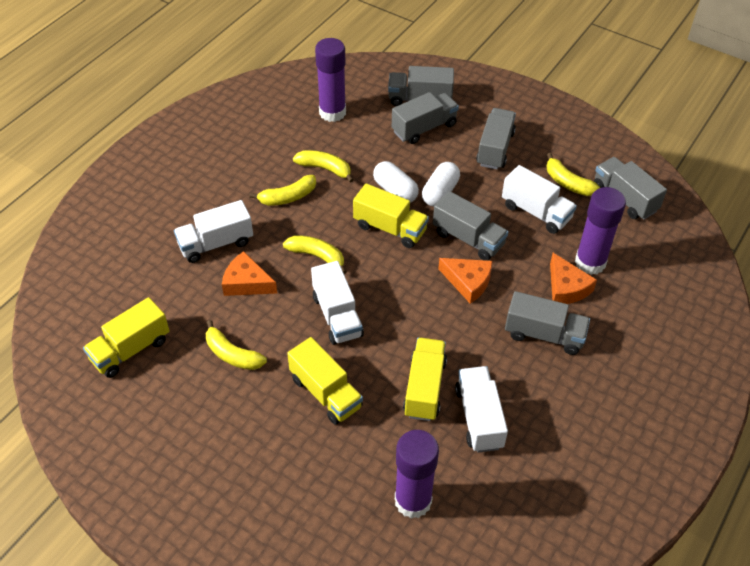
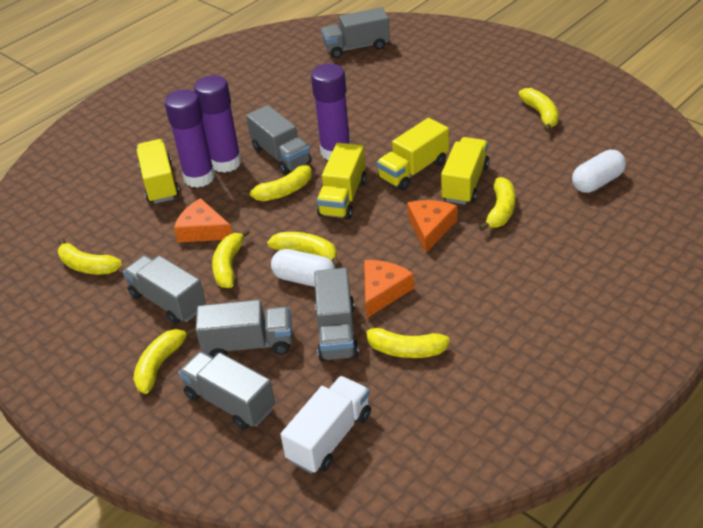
white truck: [174,200,253,263] [311,261,364,345] [455,366,508,453] [502,165,577,234] = 4 -> [280,376,371,474] = 1
yellow banana: [206,320,267,370] [249,175,316,206] [283,235,347,274] [293,150,354,183] [547,153,600,196] = 5 -> [58,238,122,275] [133,326,196,394] [212,229,250,288] [242,165,312,201] [267,232,341,267] [360,324,450,358] [479,177,515,231] [518,88,559,132] = 8

